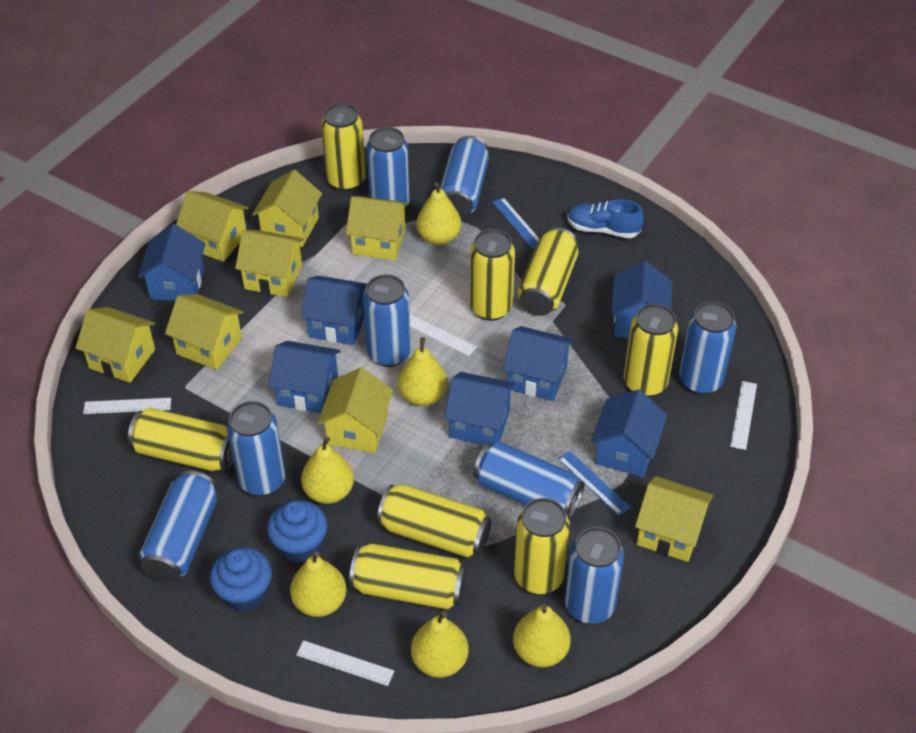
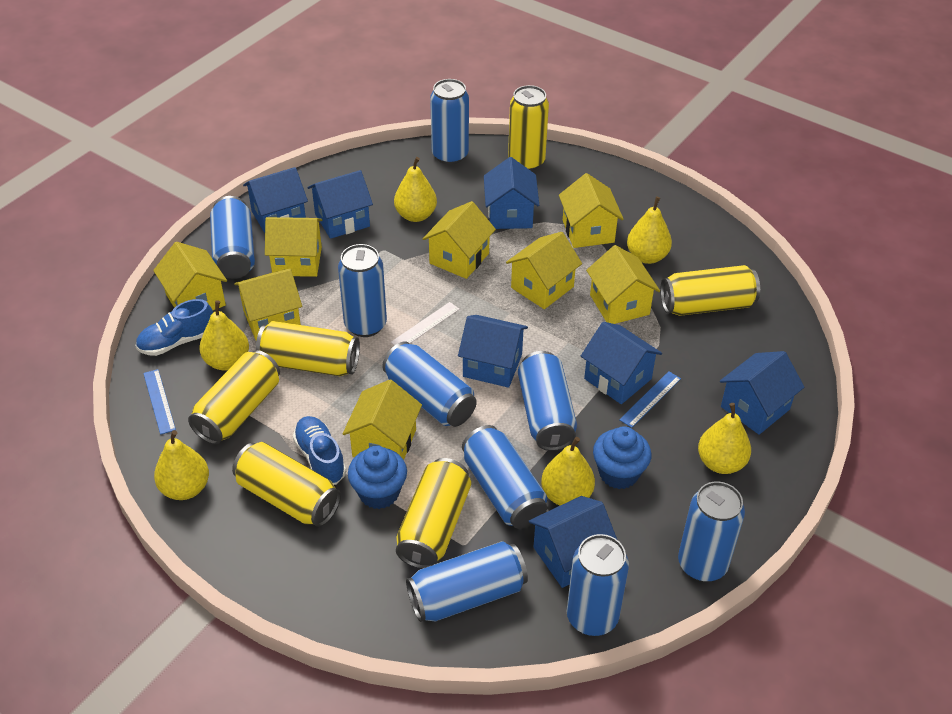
blue can: [139,470,218,582] [227,401,285,496] [363,274,411,367] [366,127,410,208] [440,136,489,218] [473,441,585,519] [565,527,624,624] [679,301,736,395] = 8 -> [210,196,255,279] [338,244,387,337] [382,341,477,427] [406,541,528,622] [430,79,469,165] [462,425,547,529] [518,351,577,451] [567,534,629,636] [678,482,745,582] = 9
blue shoe: [567,199,644,238] = 1 -> [136,299,213,356] [293,416,346,485] = 2
white ruler: [83,398,171,414] [296,640,394,686] [410,313,477,356] [730,381,757,450] = 4 -> [391,302,460,345] = 1
yellow can: [128,408,234,472] [321,103,366,191] [349,543,466,610] [377,485,491,558] [470,229,515,321] [514,498,570,594] [517,227,578,316] [624,304,678,397] = 8 -> [188,350,280,445] [232,442,341,527] [256,321,360,376] [396,458,471,569] [508,85,549,171] [660,265,760,316] = 6

